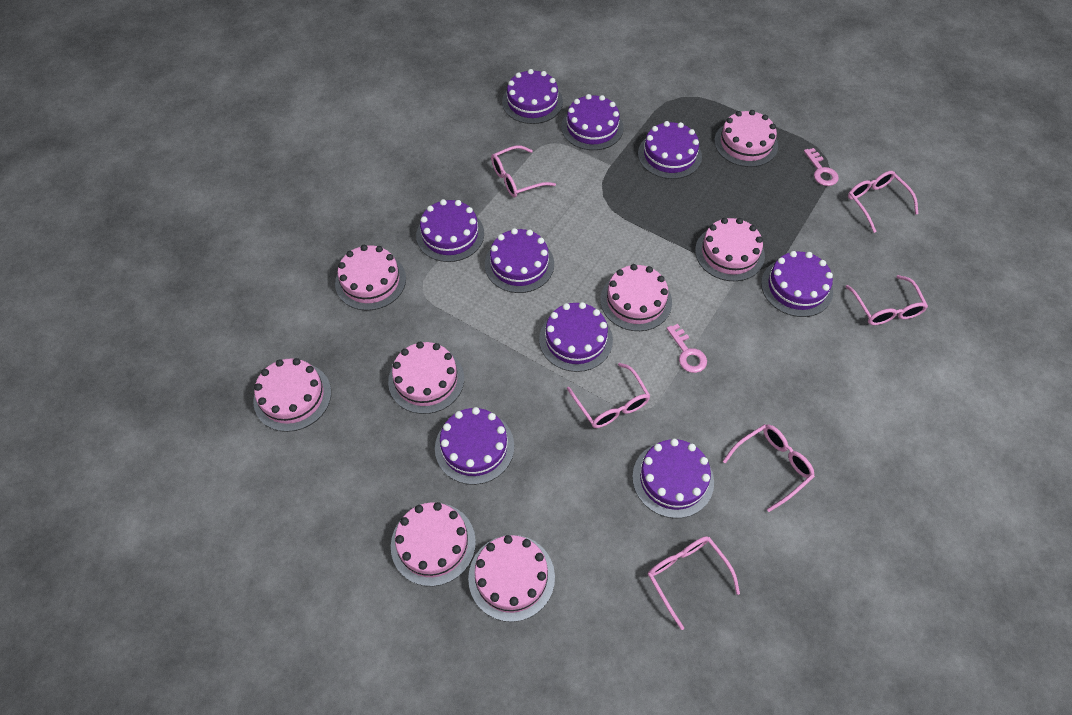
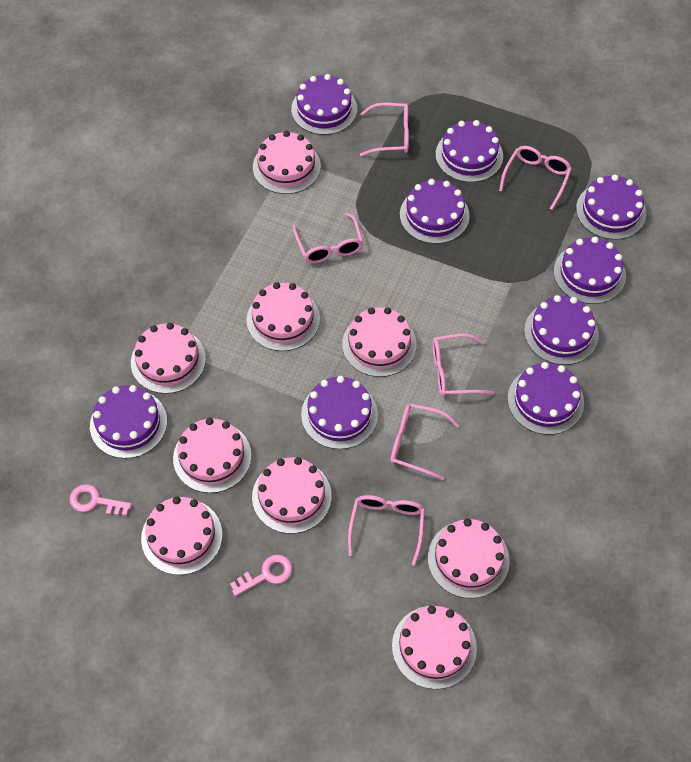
pink cake: [253,358,331,432] [335,245,406,310] [388,342,464,414] [391,502,476,586] [468,535,555,622] [600,264,672,331] [695,218,765,281] [714,110,778,167] = 8 -> [131,322,206,394] [141,496,222,575] [173,418,251,493] [247,282,320,351] [252,457,332,534] [253,131,321,194] [342,307,417,377] [392,606,477,689] [428,519,510,598] = 9

